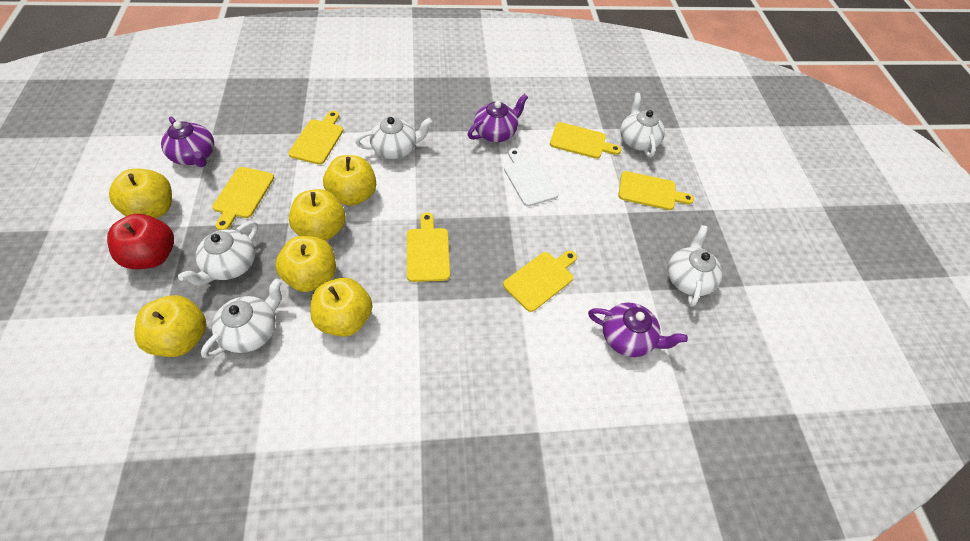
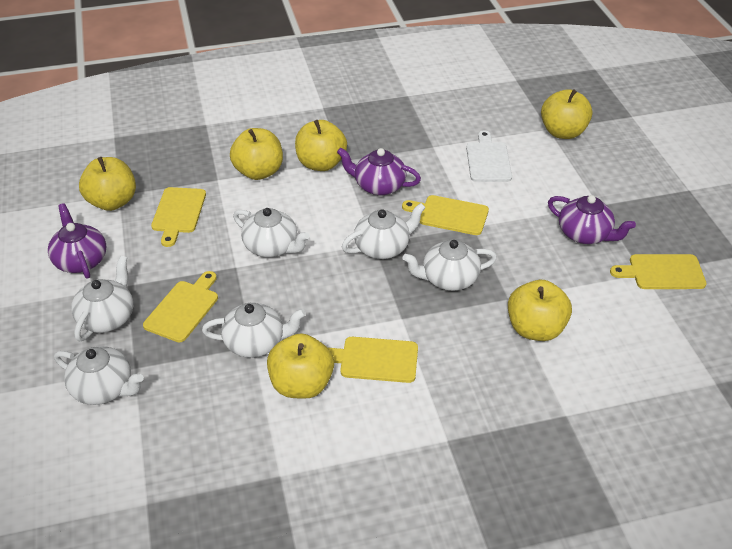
red apple: [107,214,174,269] = 1 -> none = 0
white teapot: [178,221,258,285] [201,278,282,359] [355,117,432,159] [620,93,665,157] [668,225,722,307] = 5 -> [54,346,144,405] [71,256,133,342] [202,303,306,358] [233,208,310,257] [342,203,426,259] [402,240,497,291] = 6
yellow cutting board: [212,167,274,230] [288,111,343,165] [407,212,450,282] [503,251,577,312] [550,122,621,159] [618,171,694,210] = 6 -> [143,271,218,342] [151,187,206,247] [328,337,418,383] [402,195,489,235] [610,254,707,289] = 5

